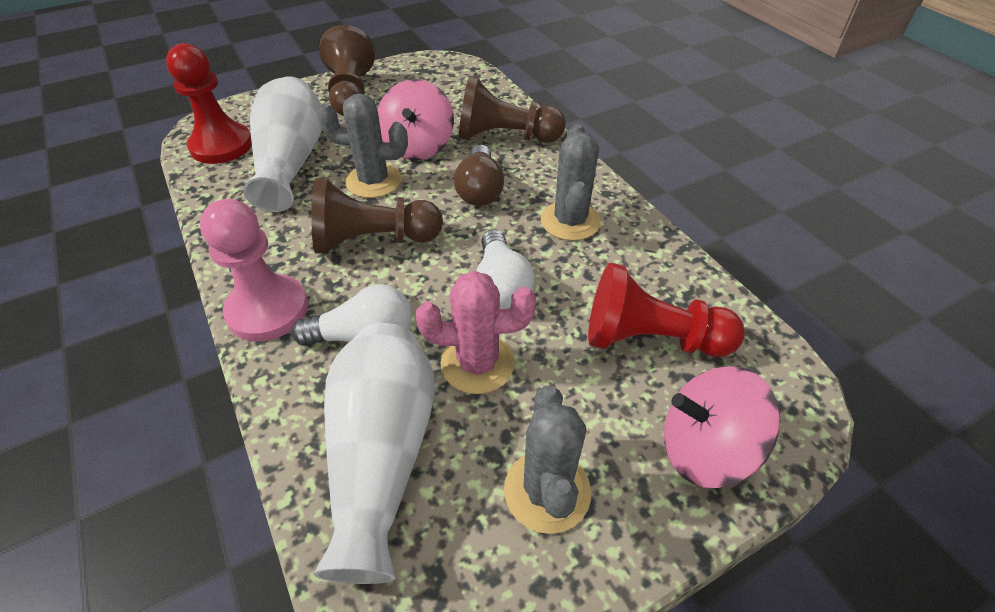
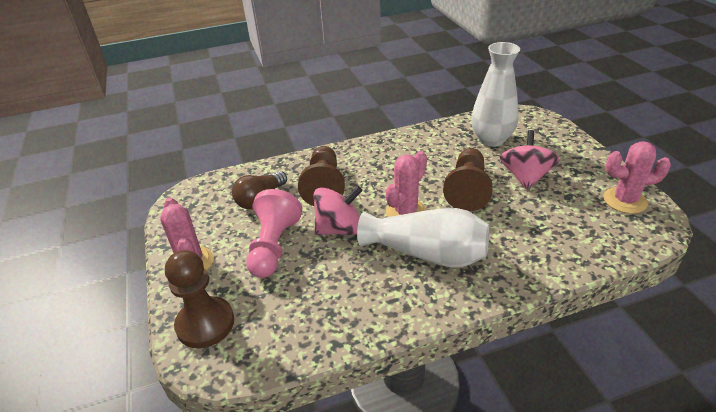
grey cactus: [318,94,408,198] [504,385,591,534] [541,124,601,241] = 3 -> none = 0
pink cactus: [416,271,536,394] = 1 -> [160,198,214,270] [386,151,427,217] [604,141,671,214] = 3
red pawn: [166,43,252,164] [588,263,745,357] = 2 -> none = 0
white light bulb: [292,284,412,346] [476,229,535,309] = 2 -> none = 0

